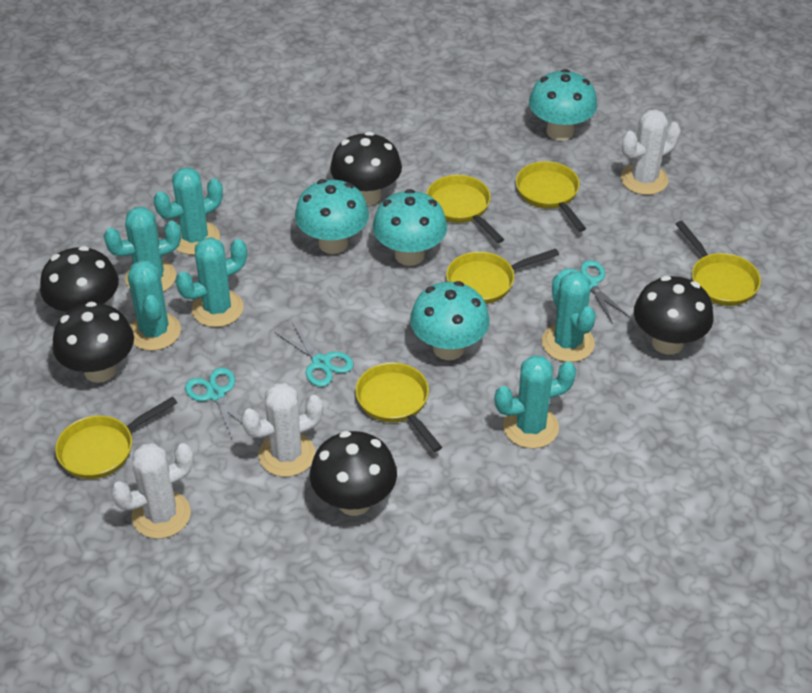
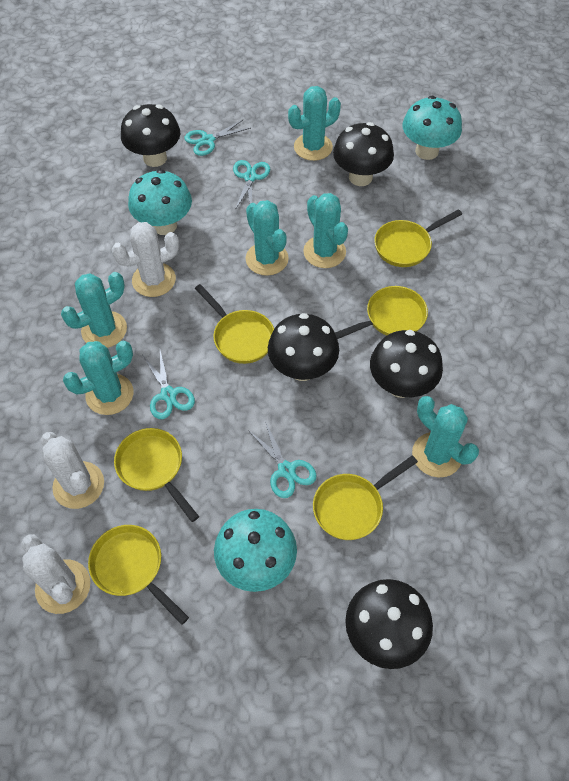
turquoise mushroom: [295,179,369,254] [373,189,447,266] [410,281,490,360] [529,69,597,141] = 4 -> [128,169,192,235] [214,509,297,592] [403,96,462,160] = 3
turquoise scissors: [185,368,242,439] [275,322,354,387] [560,260,631,324] = 3 -> [143,350,195,419] [184,119,251,156] [233,160,270,210] [248,421,317,498] = 4

